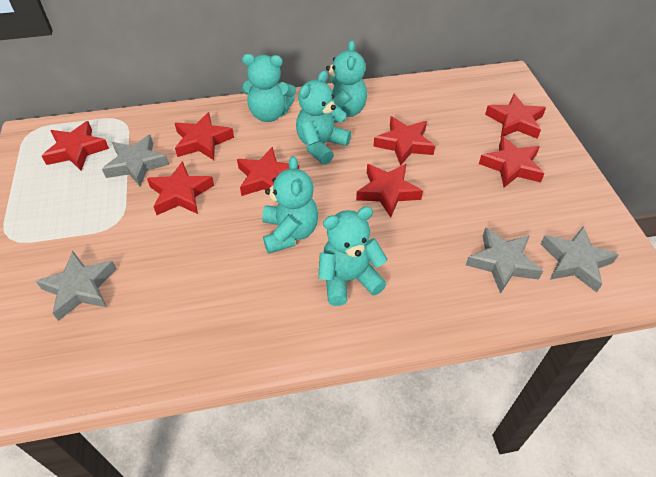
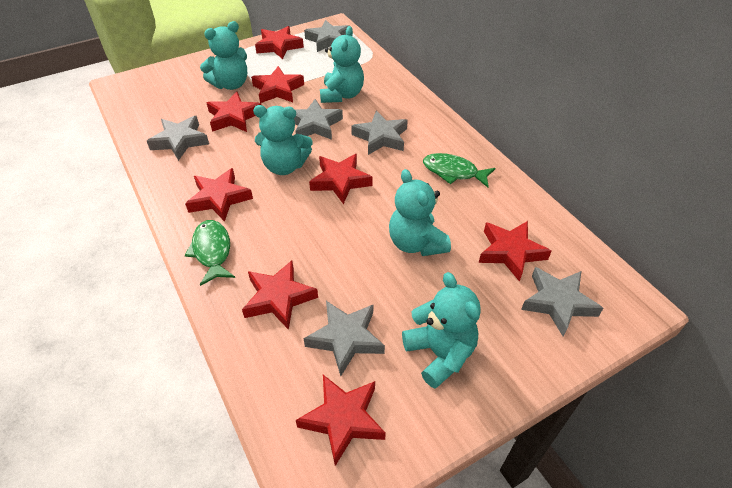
green fish: none = 0 -> [184,220,235,286] [423,153,495,187] = 2
grey star: [36,251,117,321] [102,135,169,186] [466,227,543,294] [541,227,619,292] = 4 -> [147,116,209,161] [294,99,343,140] [304,20,349,52] [304,301,385,376] [351,111,408,155] [521,267,603,336] = 6

